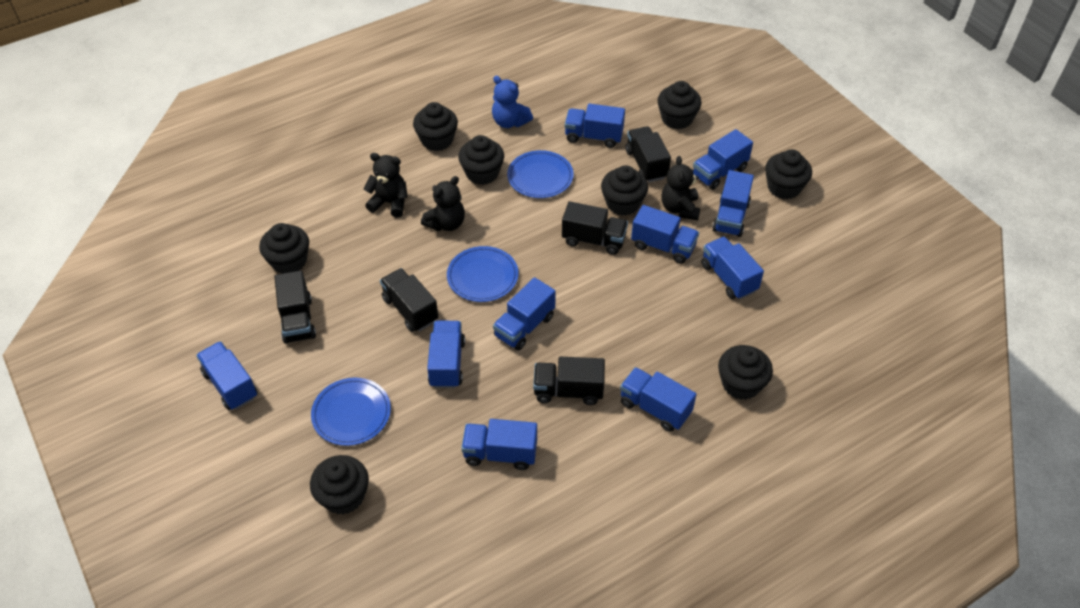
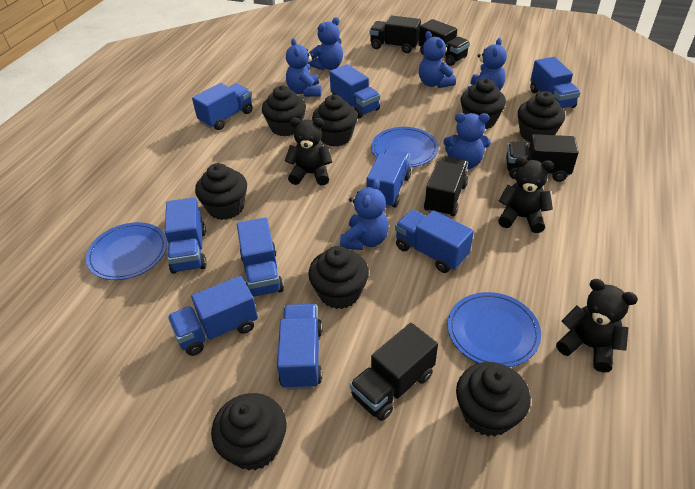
blue teddy bear: [492,76,533,128] = 1 -> [286,38,321,97] [308,17,343,70] [340,179,389,250] [419,31,456,88] [443,113,491,169] [468,38,507,90] = 6
blue truck: [196,341,257,410] [427,321,465,388] [461,419,537,470] [493,277,556,350] [565,104,625,148] [620,367,696,432] [631,205,699,264] [693,129,753,190] [701,237,764,299] [712,170,754,237] = 10 -> [165,197,207,274] [168,276,258,356] [192,83,253,130] [237,217,284,297] [277,304,322,390] [330,64,380,119] [366,149,411,208] [395,210,474,273] [530,57,581,109] = 9

